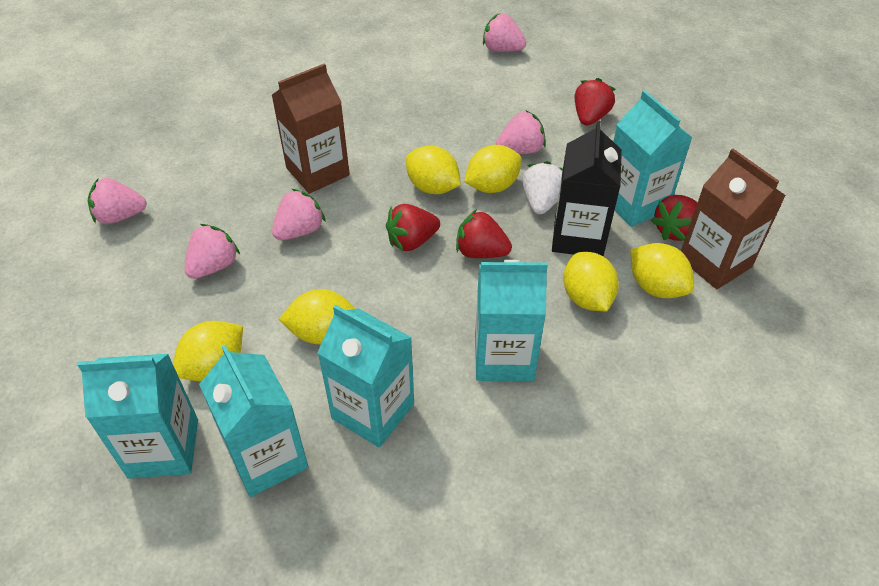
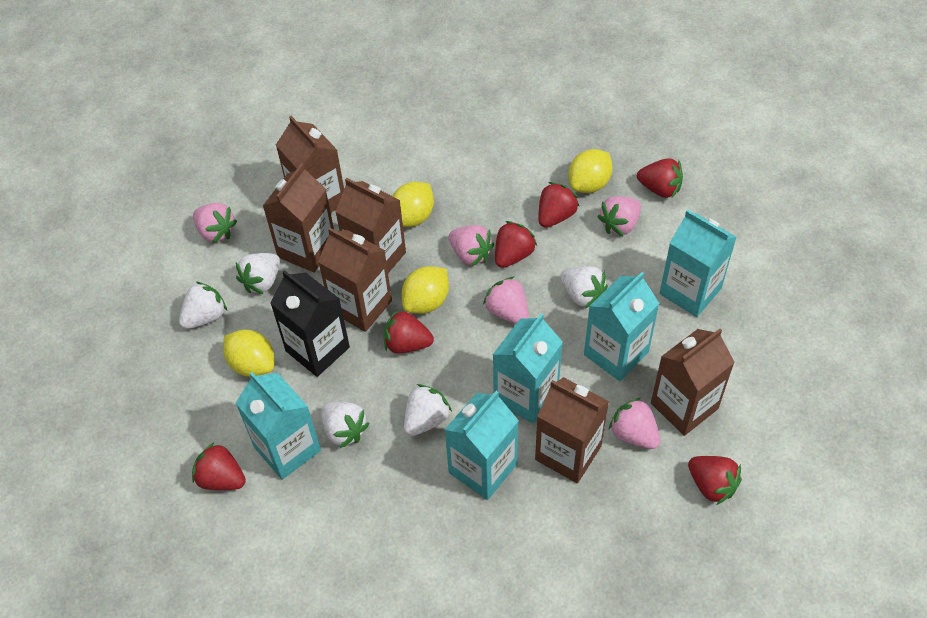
brown carton: [272,63,350,194] [681,149,786,289] = 2 -> [263,163,334,272] [276,116,344,212] [318,228,392,332] [335,178,406,273] [535,377,609,483] [651,329,735,436] = 6
red strawberry: [386,204,440,251] [456,209,512,258] [574,78,616,125] [651,195,698,241] = 4 -> [192,442,246,490] [384,310,434,353] [495,221,537,268] [538,182,580,228] [637,159,683,198] [688,456,742,505] = 6
white strawberry: [522,161,563,214] = 1 -> [179,281,227,329] [236,253,280,294] [321,402,370,448] [404,384,452,436] [560,266,608,308] = 5
yellow lemon: [173,321,243,381] [279,289,356,344] [406,146,461,194] [464,145,522,193] [563,252,619,311] [630,243,694,298] = 6 -> [223,329,274,377] [393,182,434,227] [401,266,449,314] [568,149,613,193] = 4

